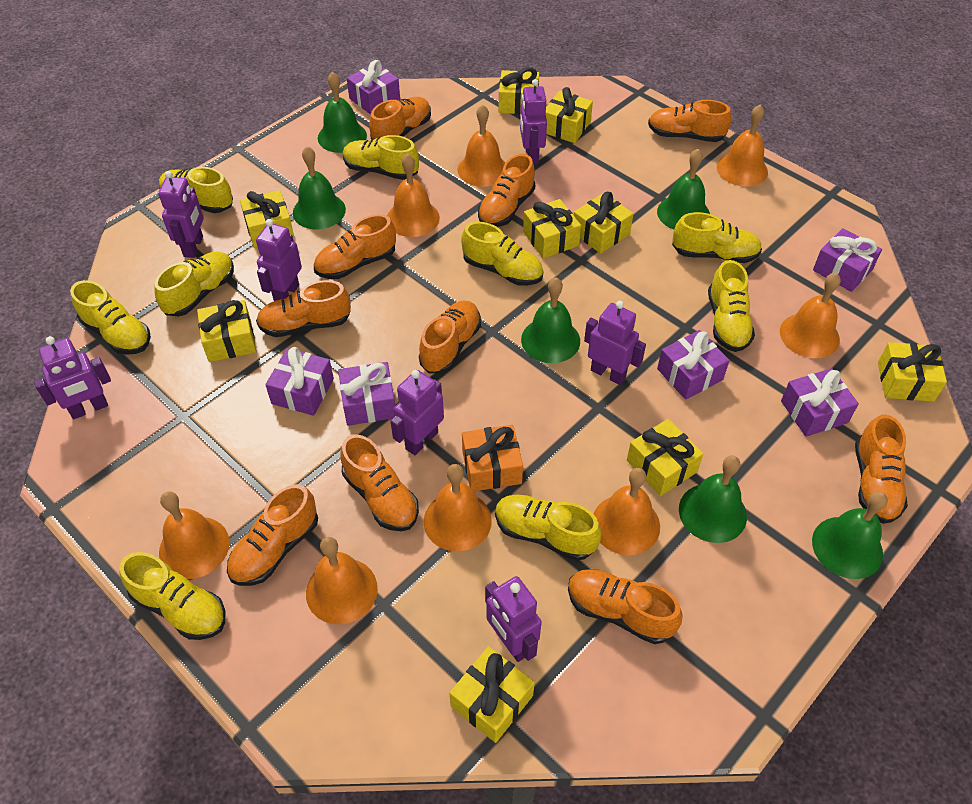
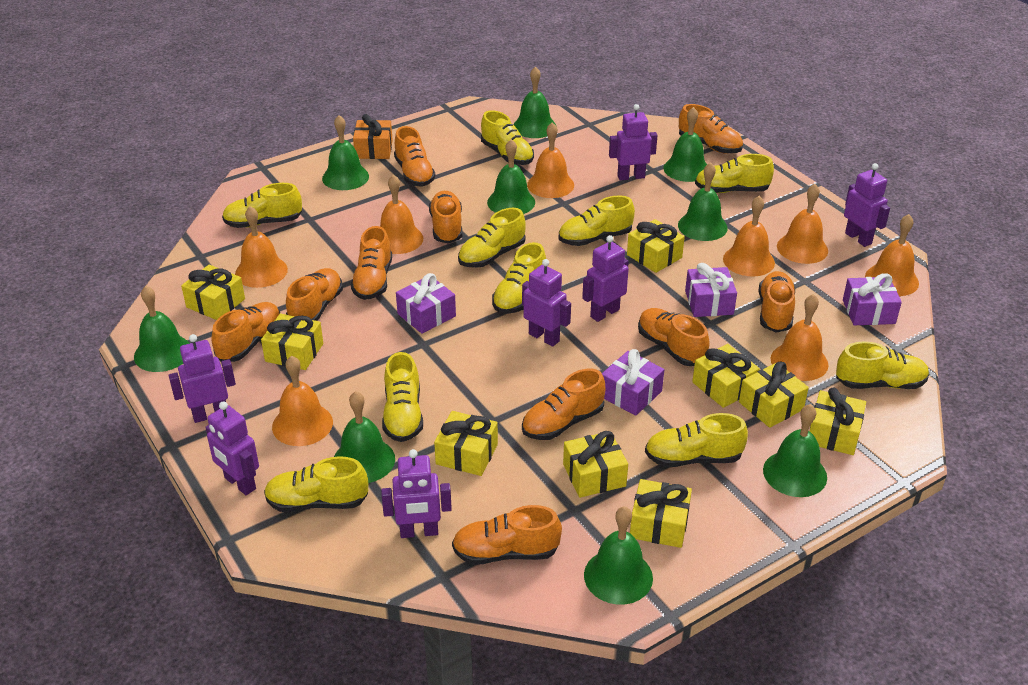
green bell: [293,146,346,229] [318,72,367,153] [521,278,580,363] [657,149,710,230] [679,456,747,543] [812,491,888,579] = 6 -> [134,286,190,372] [322,115,369,190] [334,391,395,483] [487,139,535,214] [513,66,556,138] [584,506,653,604] [663,107,707,182] [678,162,728,241] [763,404,827,497] = 9
purple gift: [265,347,334,416] [338,362,395,426] [347,60,400,115] [657,330,730,400] [781,368,859,437] [813,228,882,292] = 6 -> [396,273,456,334] [602,349,664,416] [685,263,737,317] [843,273,902,325] = 4
yellow shoe: [70,280,151,355] [119,552,225,640] [154,251,234,316] [159,167,233,213] [343,135,419,180] [461,222,543,286] [495,495,602,561] [672,212,762,263] [708,260,755,352] = 9 -> [222,183,302,228] [264,456,368,512] [382,352,423,442] [458,208,526,268] [481,110,534,165] [492,242,546,314] [559,196,635,246] [645,413,748,467] [695,154,774,193] [836,342,930,389] = 10

